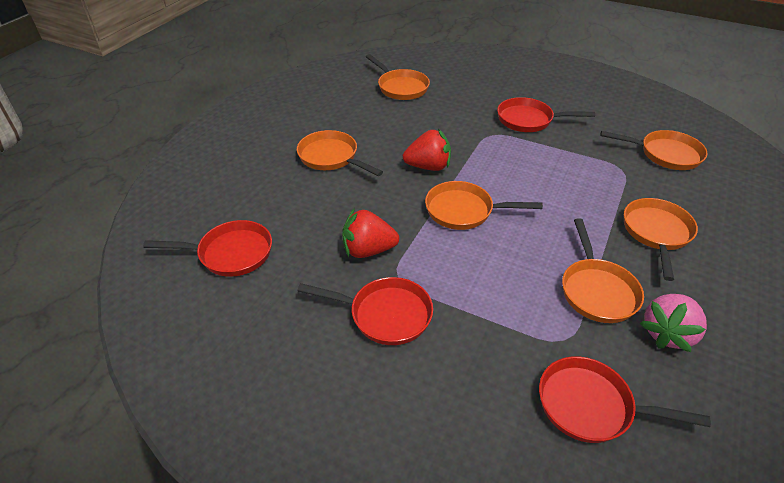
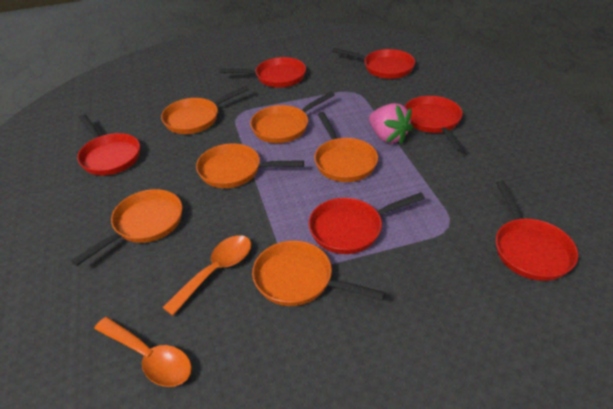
orange spoon: none = 0 -> [94,317,192,387] [162,235,251,316] = 2
red pan: [143,220,272,277] [297,277,433,345] [497,97,595,132] [539,356,711,443] = 4 -> [77,114,140,176] [219,57,306,88] [309,192,425,254] [332,48,415,79] [404,96,464,151] [496,180,578,281] = 6
red strawberry: [342,208,399,258] [403,129,451,171] = 2 -> none = 0

